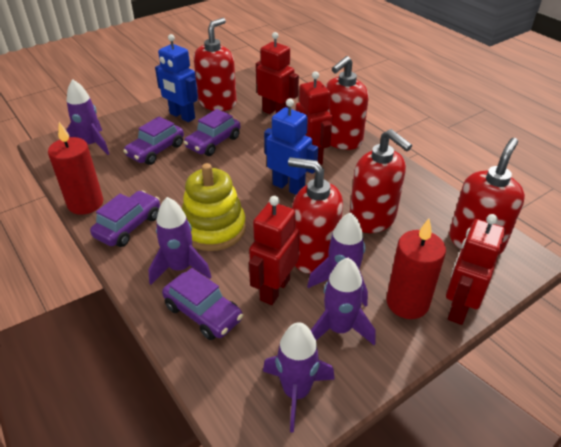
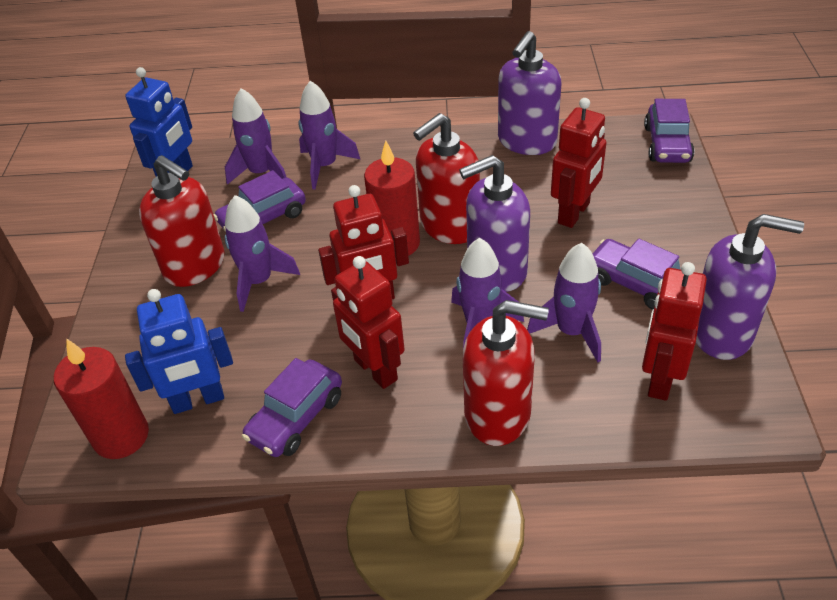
purple soap dispenser: none = 0 -> [459,155,530,292] [498,31,561,155] [696,214,804,360] = 3
red soap dispenser: [194,18,237,111] [288,157,343,274] [325,56,369,150] [350,129,412,233] [449,138,525,254] = 5 -> [139,155,225,287] [413,113,480,244] [463,300,549,446] = 3
yellow stacking toy: [182,163,246,251] = 1 -> none = 0

